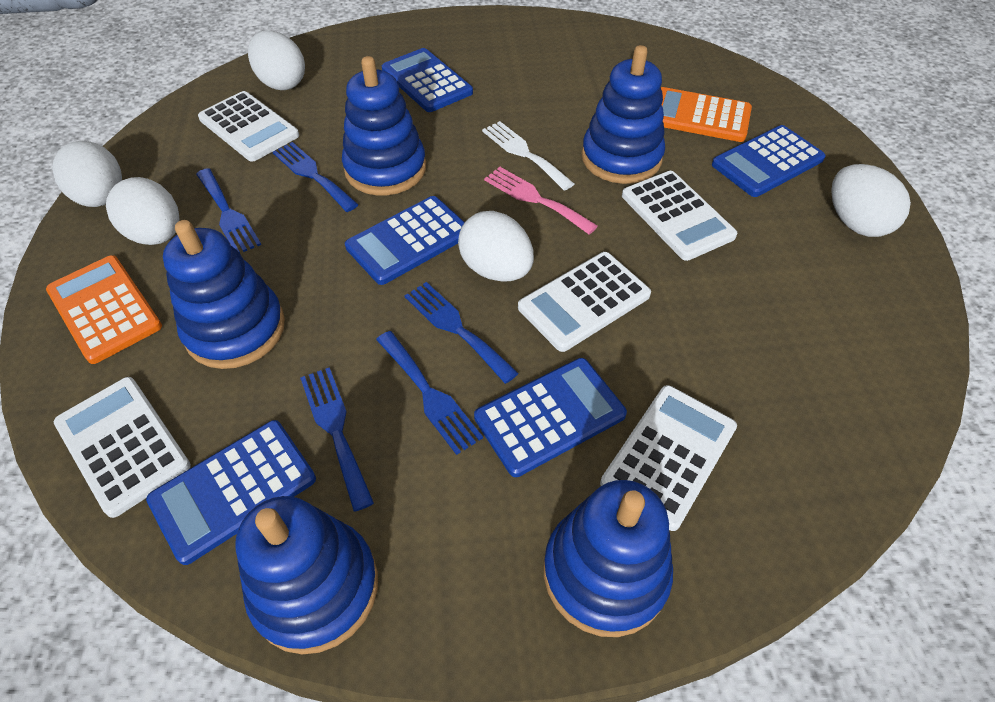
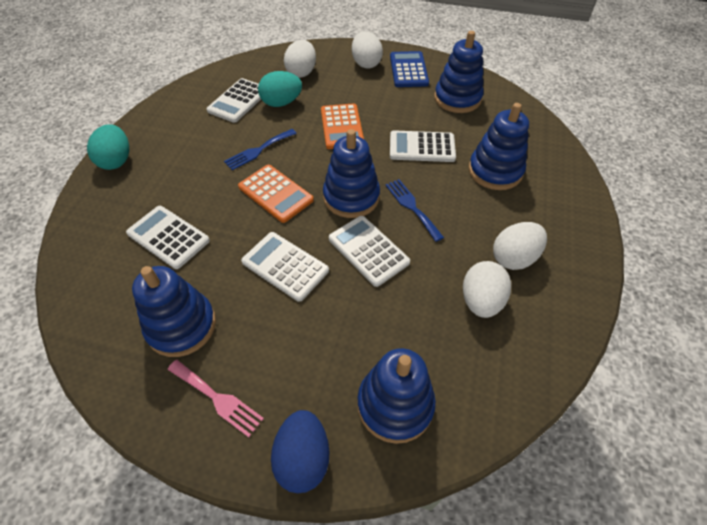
blue calculator: [146,420,316,565] [345,196,465,285] [382,48,473,112] [474,358,627,477] [712,125,826,197] = 5 -> [390,51,429,87] = 1
blue egg: none = 0 -> [271,410,329,493] = 1
blue fork: [196,168,261,253] [273,142,359,212] [300,367,374,512] [376,331,483,455] [405,282,519,384] = 5 -> [224,129,297,170] [385,179,444,242] = 2
turquoise egg: none = 0 -> [87,124,129,170] [258,71,302,107] = 2
white egg: [52,141,122,207] [106,177,180,245] [248,30,305,90] [458,211,534,282] [831,164,911,237] = 5 -> [284,40,316,78] [352,31,383,69] [463,261,511,318] [493,222,547,270] = 4
white fork: [482,121,574,191] = 1 -> none = 0

